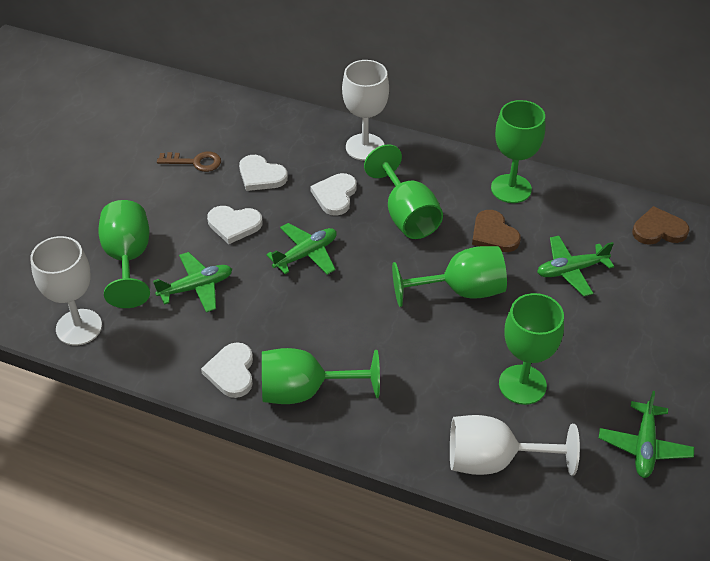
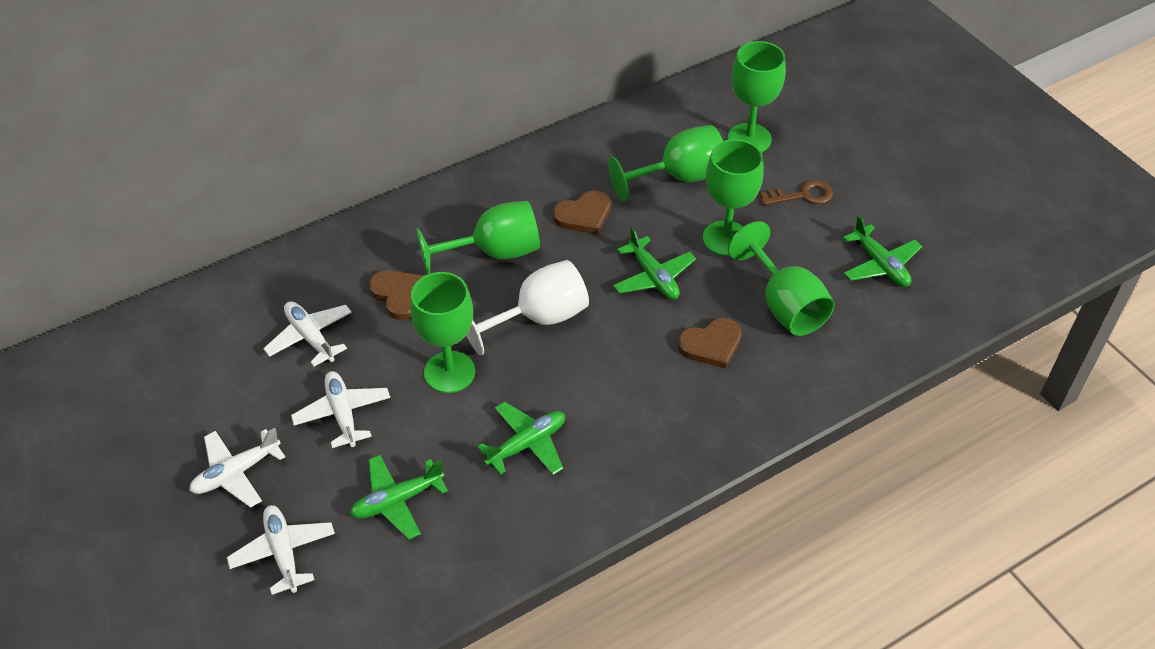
brown heart: [472,210,521,252] [632,206,689,245] = 2 -> [369,270,424,320] [553,190,611,234] [678,318,742,369] = 3
white goblet: [30,236,102,346] [342,60,389,161] [450,415,580,476] = 3 -> [466,260,589,355] = 1
white heart: [201,342,253,398] [207,206,262,244] [239,155,288,191] [310,173,357,216] = 4 -> none = 0
white plane: none = 0 -> [189,428,285,508] [227,505,335,595] [263,301,352,367] [291,371,390,448] = 4

